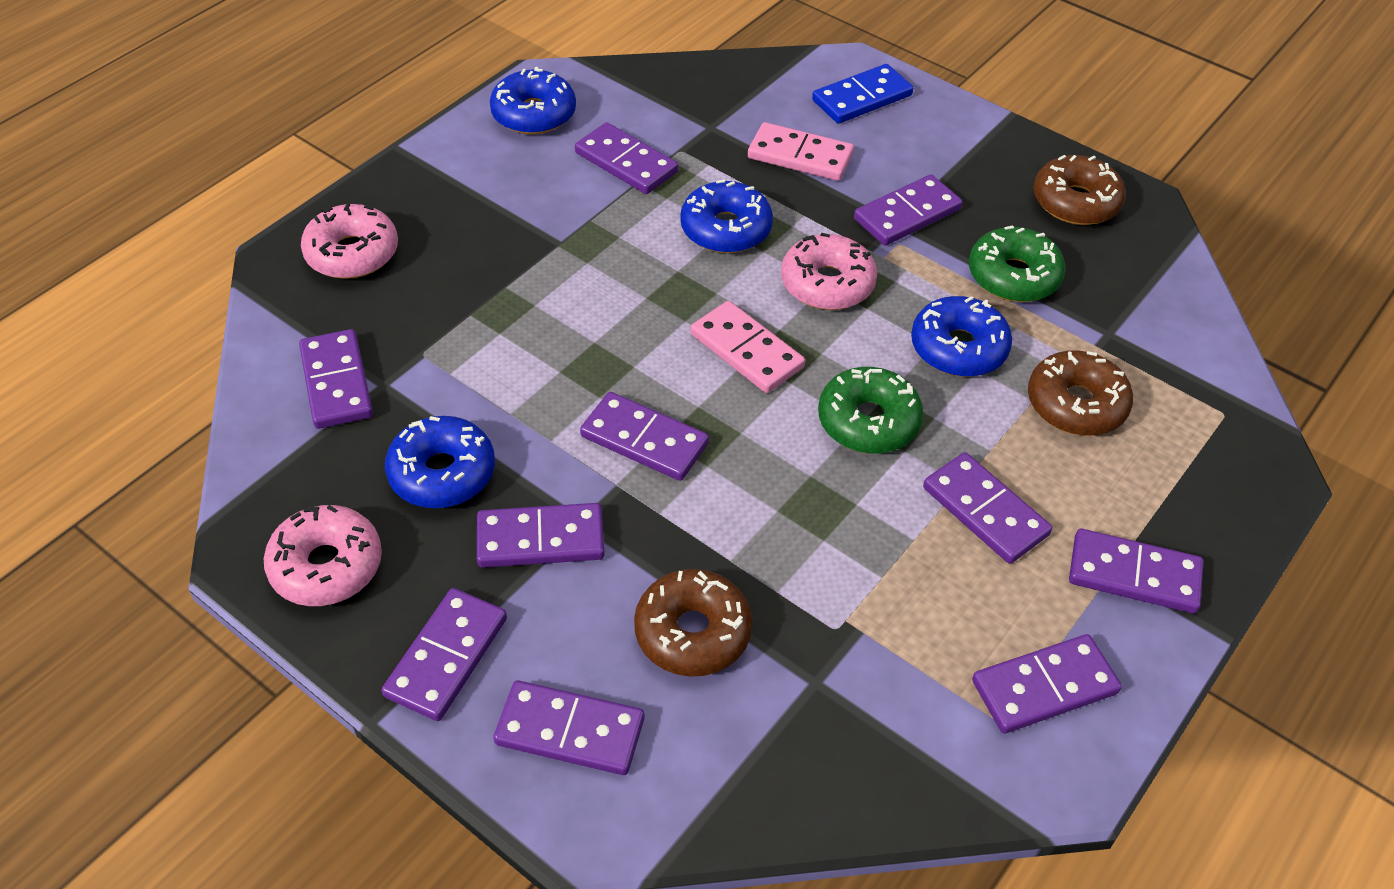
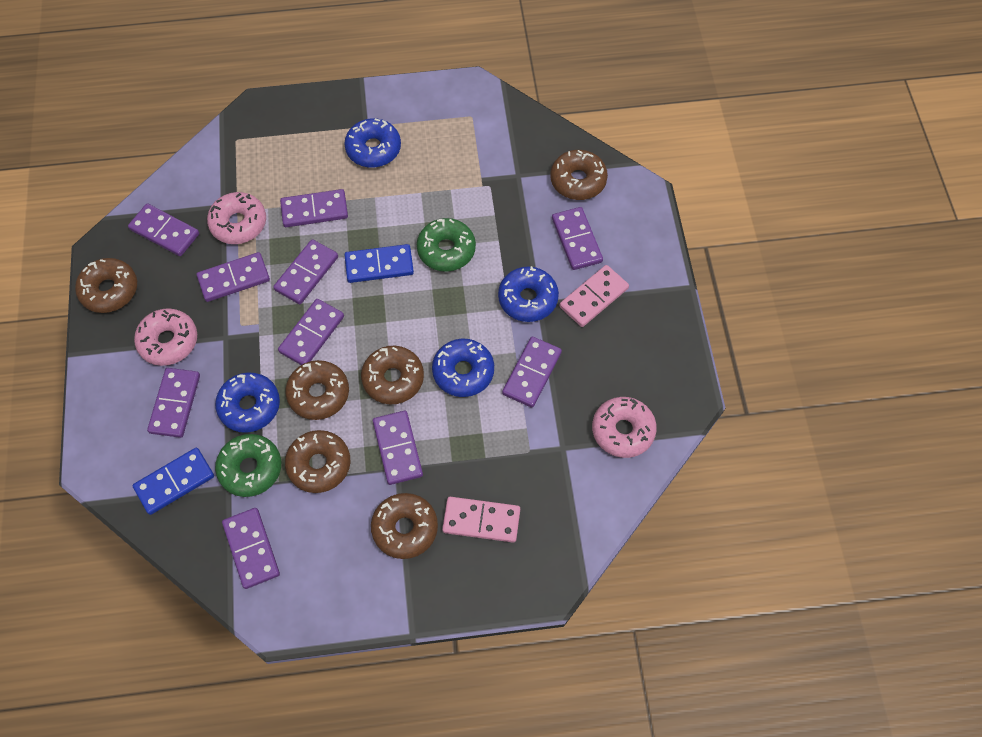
blue domino: [812,64,913,124] = 1 -> [133,448,214,515] [344,244,414,283] = 2
brown donut: [634,569,752,677] [1028,351,1133,436] [1033,155,1126,225] = 3 -> [75,258,137,313] [285,360,349,420] [285,430,350,493] [361,346,424,404] [371,493,438,559] [550,150,608,200] = 6

